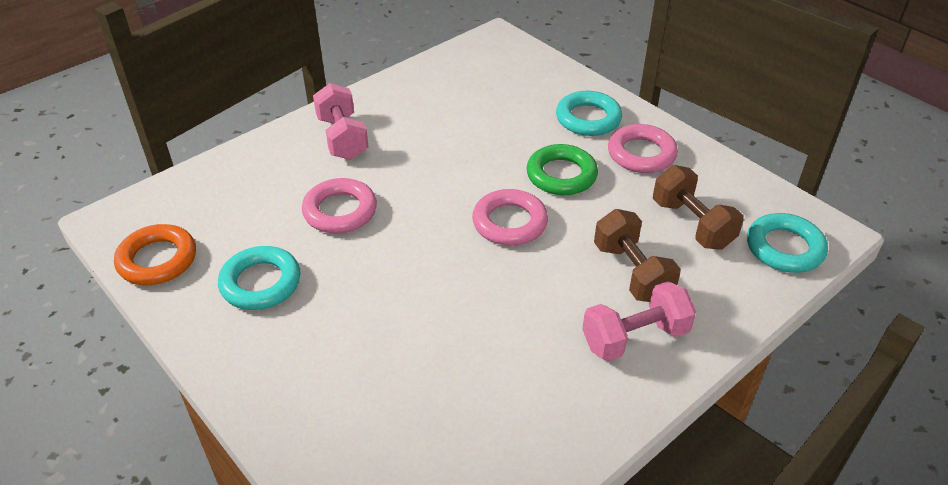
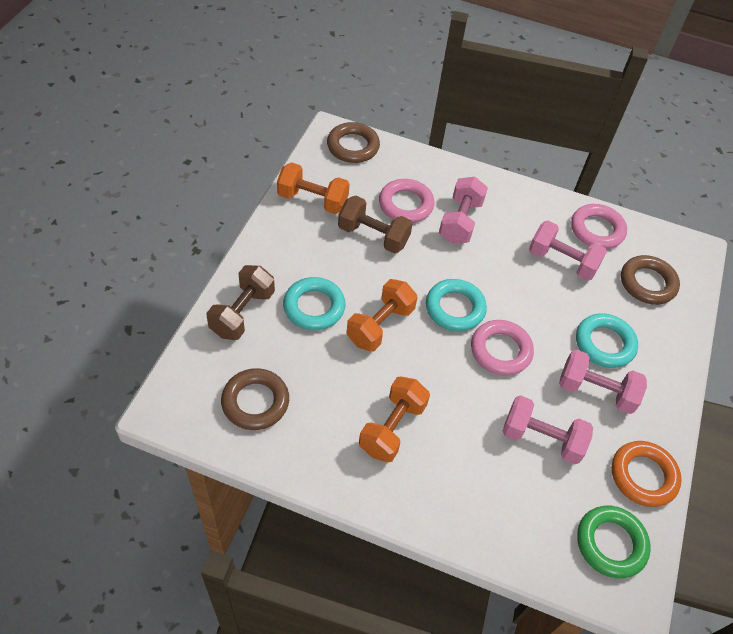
brown ring: none = 0 -> [221,368,289,430] [327,122,380,163] [621,255,680,305] = 3
orange dumbbell: none = 0 -> [277,162,350,214] [347,279,418,351] [359,377,430,462] = 3
pink dumbbell: [313,83,369,160] [582,281,696,362] = 2 -> [439,177,488,244] [502,395,593,464] [529,221,607,281] [559,349,647,414] = 4

